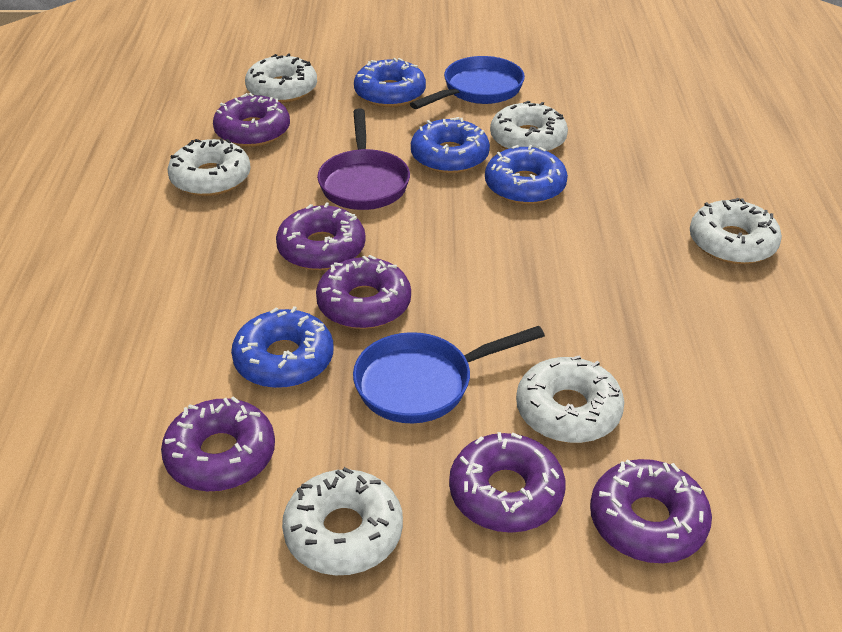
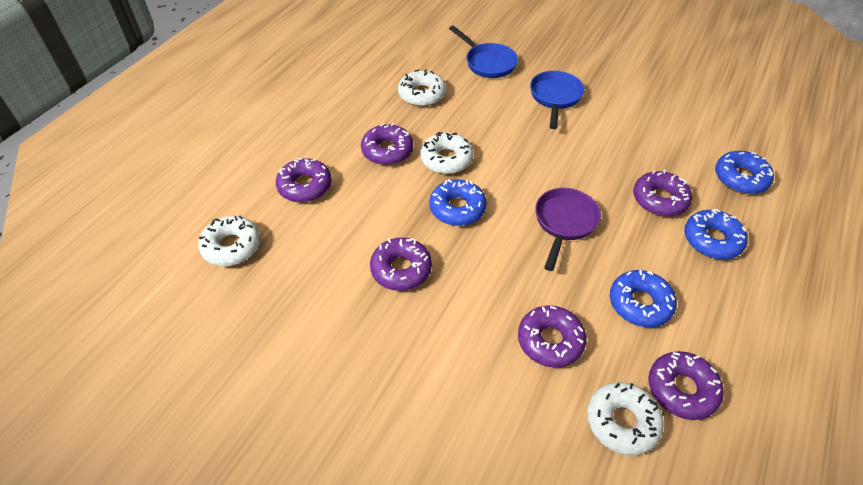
white donut: [167,138,251,196] [245,53,317,103] [282,467,403,575] [490,101,568,152] [516,355,624,443] [690,197,782,264] = 6 -> [198,216,260,266] [398,69,446,106] [420,132,473,174] [587,382,664,455] = 4

